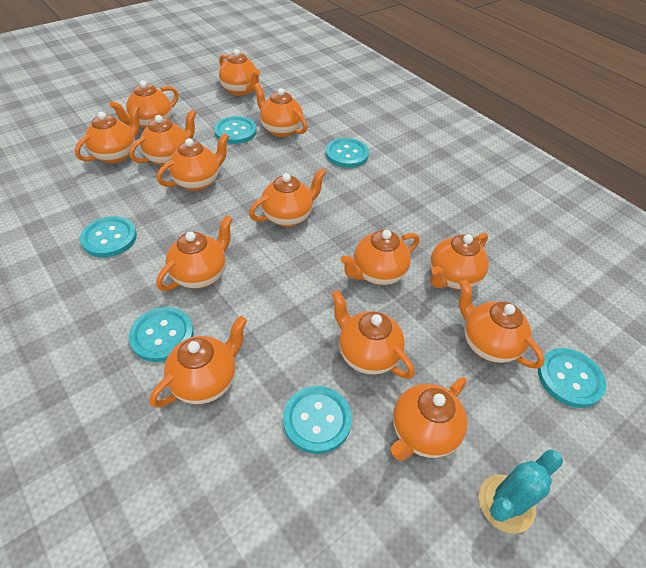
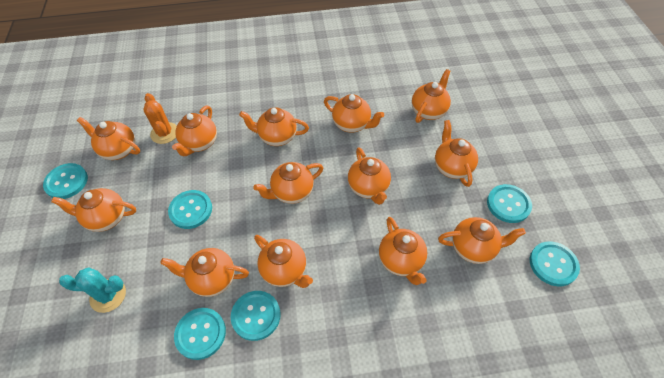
orange cactus: none = 0 -> [143,93,177,144] = 1
orange teapot: [75,105,140,164] [110,80,178,129] [129,109,196,166] [149,316,247,408] [156,215,233,291] [157,133,229,191] [219,49,260,96] [249,168,326,227] [254,83,308,137] [331,290,415,379] [341,230,419,285] [391,377,467,461] [430,233,489,290] [459,279,545,369] = 14 -> [51,188,136,232] [77,117,140,160] [160,248,249,297] [172,106,217,156] [239,107,309,146] [253,162,323,204] [254,235,313,288] [324,94,384,133] [348,147,391,205] [379,217,427,285] [412,69,451,123] [435,120,478,187] [438,217,526,264] = 13

